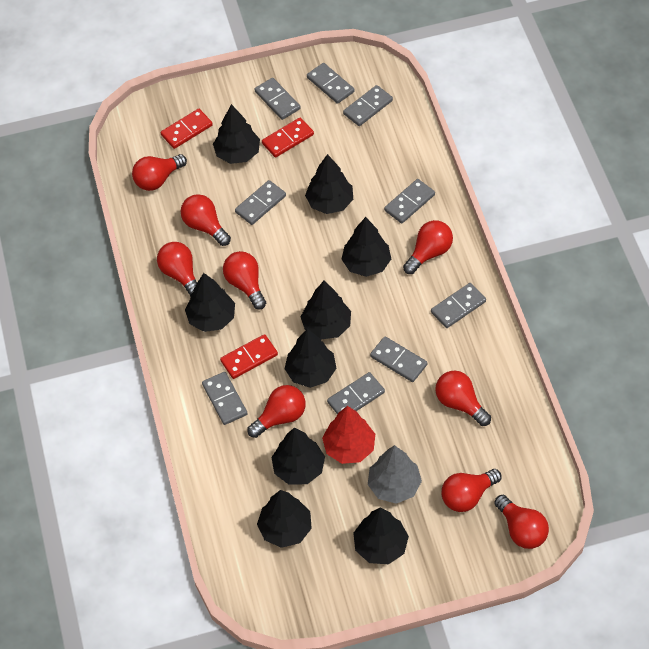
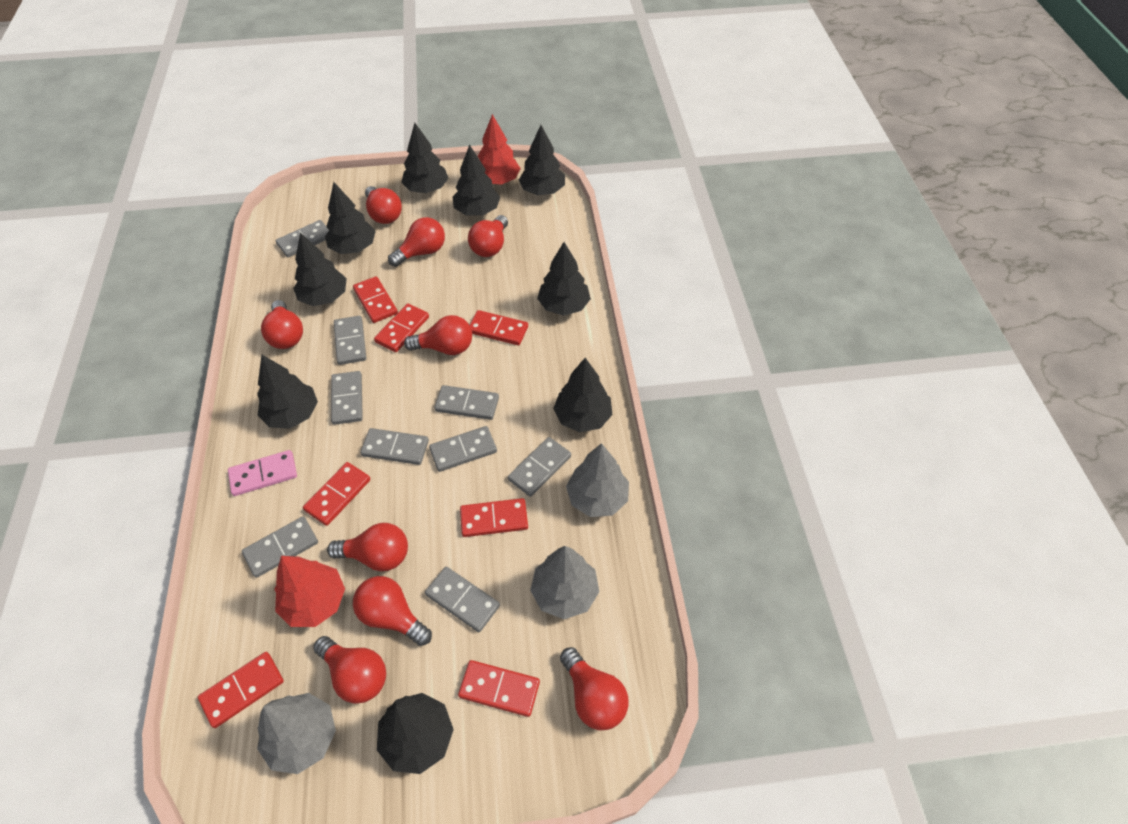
grey tree: [368,445,422,504] = 1 -> [257,693,336,774] [530,546,599,619] [566,443,629,517] = 3
pink domino: none = 0 -> [228,450,297,496] = 1
red domino: [161,109,213,149] [220,334,278,379] [262,118,314,158] = 3 -> [198,652,284,728] [303,462,371,526] [353,276,398,323] [374,303,429,352] [458,660,540,717] [460,498,528,537] [470,310,528,345] = 7
red tree: [322,406,375,464] = 1 -> [274,556,345,627] [478,114,521,184] = 2

